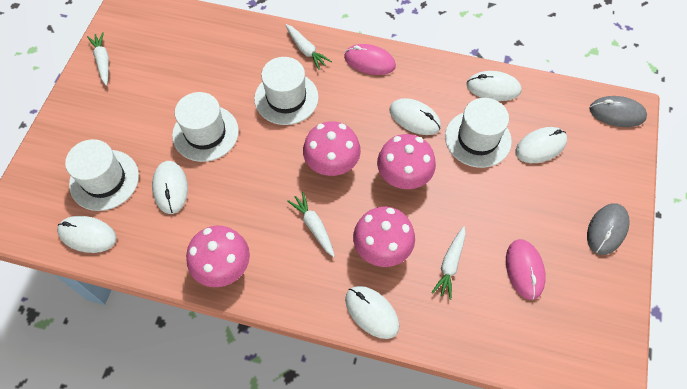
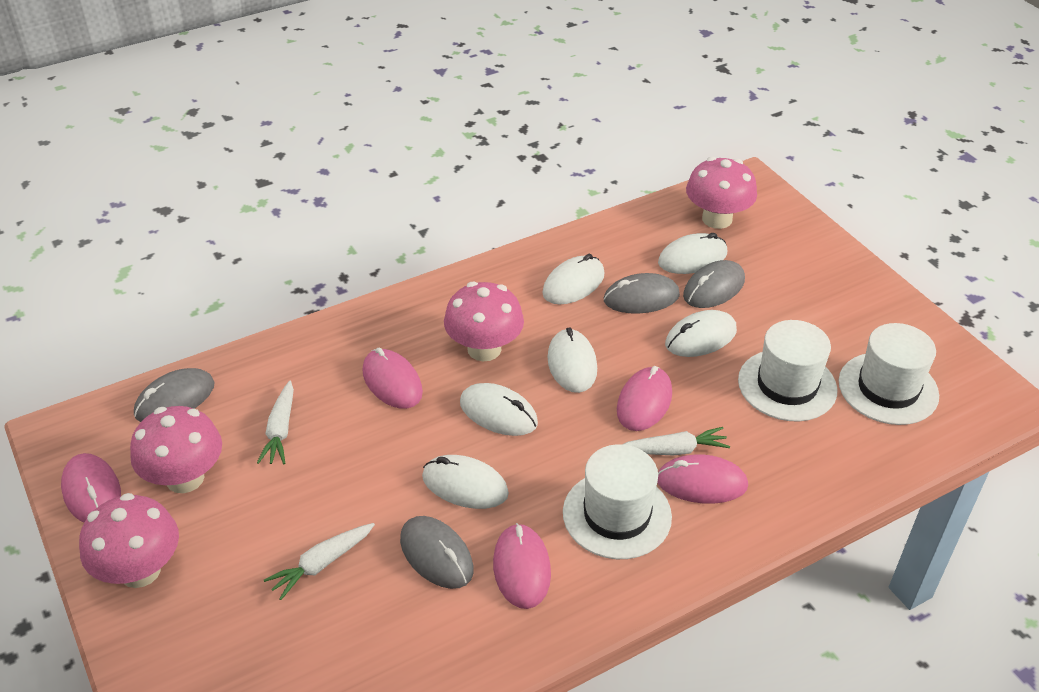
grey mouse: [587,203,630,255] [589,96,647,127] = 2 -> [134,368,214,422] [400,516,474,589] [604,273,680,314] [683,260,745,308] = 4
pink mouse: [344,44,396,75] [506,239,546,300] = 2 -> [61,453,121,523] [362,347,423,409] [493,523,551,609] [617,366,672,431] [657,454,748,504] = 5
white carrot: [87,32,109,86] [286,24,332,70] [287,192,335,257] [431,226,466,300] = 4 -> [257,381,294,464] [264,523,375,600] [623,427,730,456] = 3
white hat: [65,139,139,211] [172,92,239,162] [254,57,319,125] [445,98,512,168] = 4 -> [563,444,672,559] [738,320,838,421] [839,323,939,425] = 3

